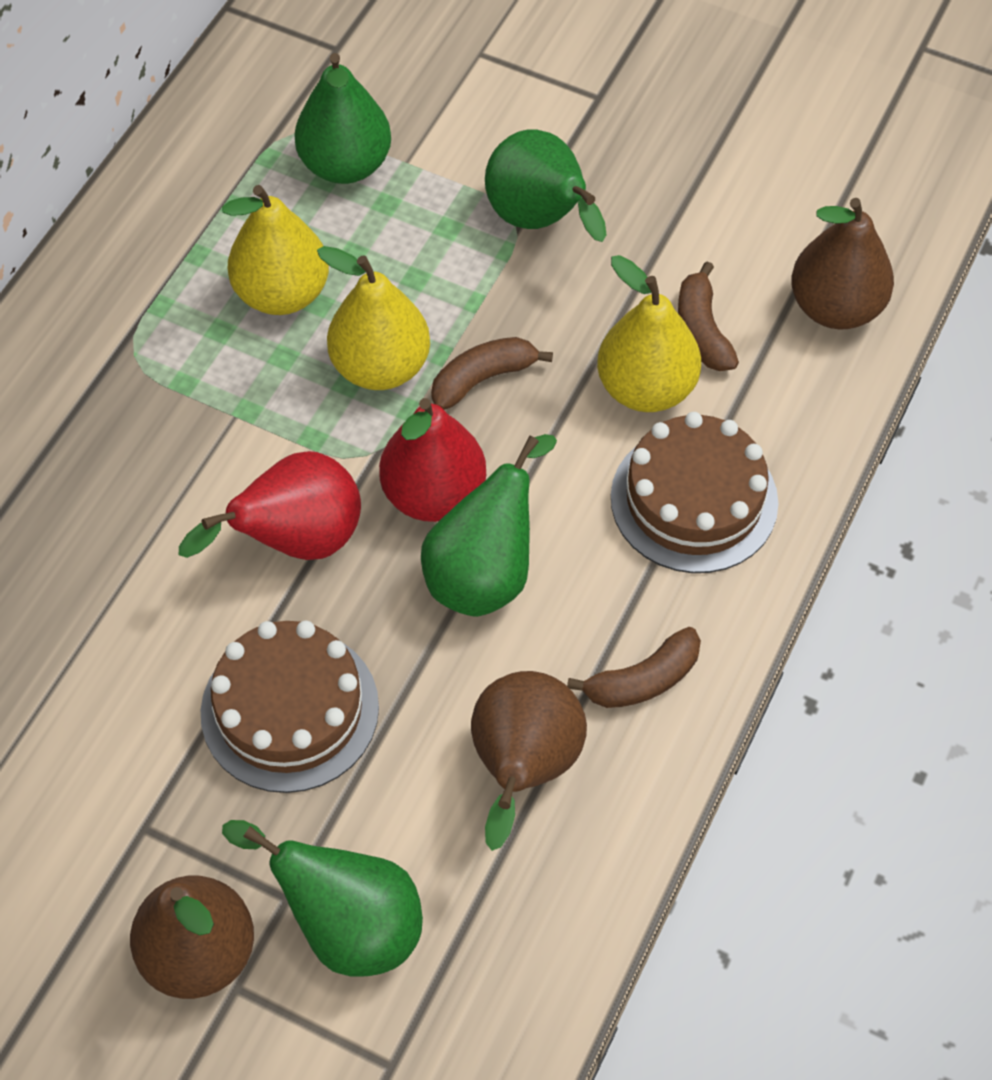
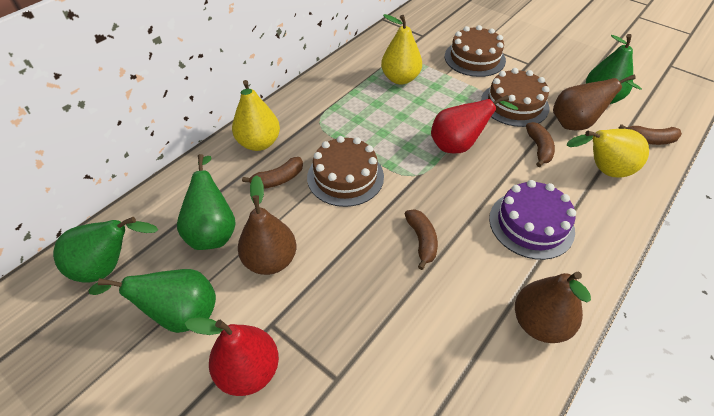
brown banana: [431,337,553,410] [567,627,701,708] [678,262,739,371] = 3 -> [242,157,303,189] [405,209,438,270] [526,122,555,167] [618,124,682,145] = 4
brown cake: [201,621,379,793] [611,412,778,573] = 2 -> [307,136,384,207] [445,25,506,77] [481,68,549,127] = 3
purple cake: none = 0 -> [489,180,576,260] = 1

